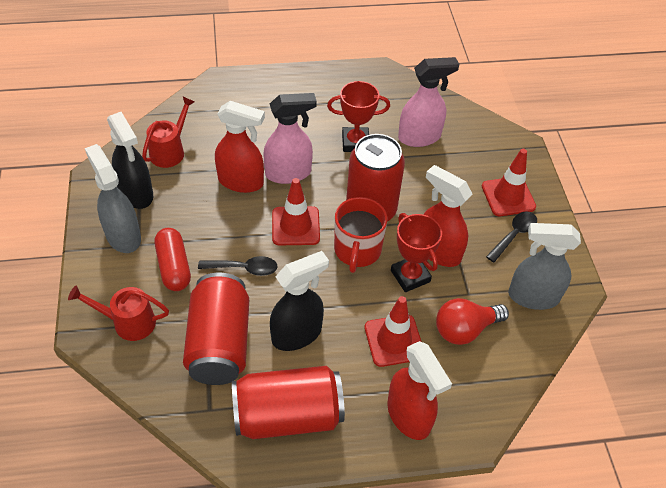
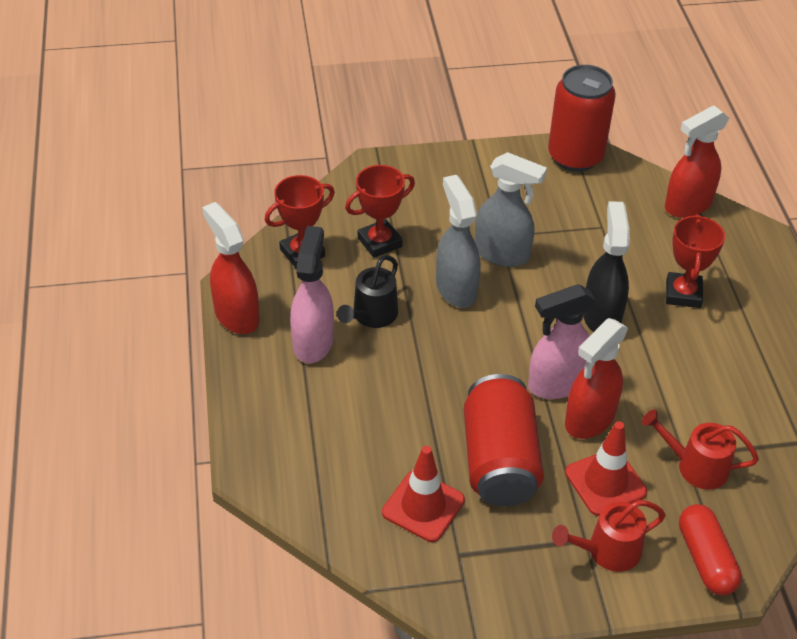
black spoon: [198,256,278,276] [486,211,537,262] = 2 -> none = 0
black spray bottle: [107,112,153,209] [270,251,329,351] = 2 -> [583,201,630,332] = 1
black watering can: none = 0 -> [337,255,398,328] = 1
red can: [183,273,249,385] [232,366,345,439] [346,134,405,221] = 3 -> [464,374,544,506] [548,65,616,172] = 2
red light bulb: [436,298,509,345] = 1 -> none = 0
red mug: [334,197,387,273] = 1 -> none = 0
red traffic cone: [272,178,320,245] [365,296,422,367] [482,149,536,216] = 3 -> [382,446,465,542] [565,421,647,516] = 2
red trophy: [327,81,390,152] [391,213,442,292] = 2 -> [264,175,335,269] [345,165,415,258] [666,214,725,308] = 3

